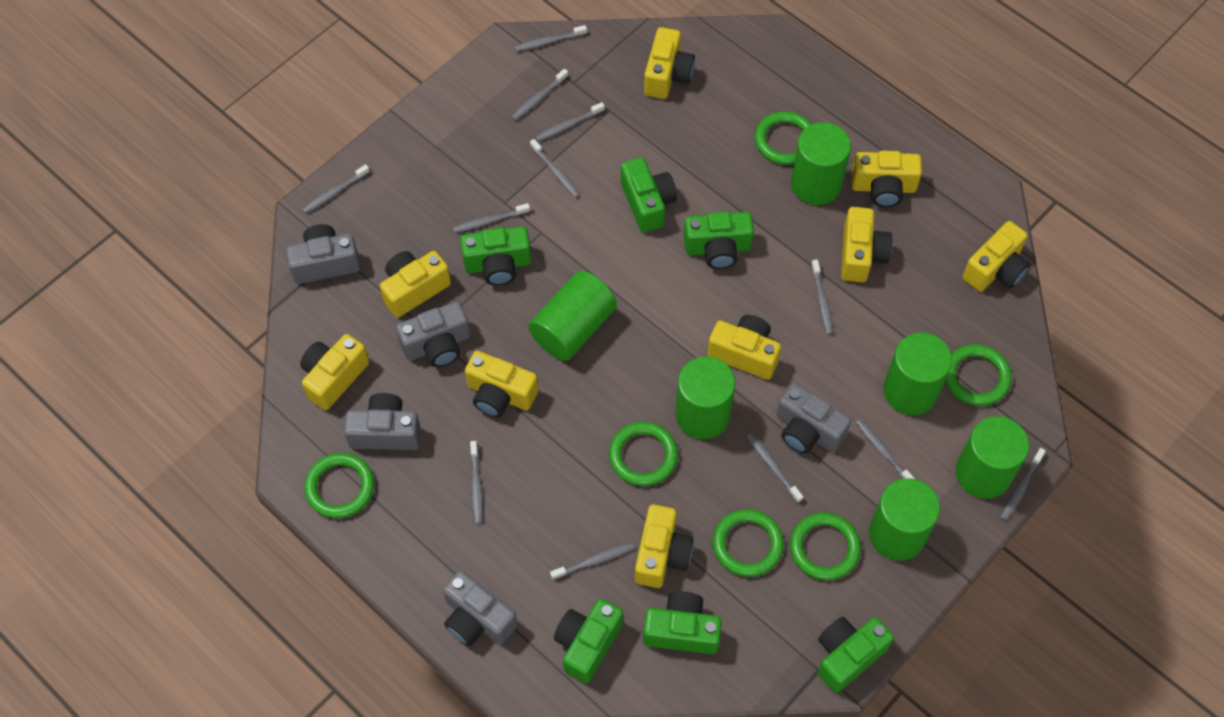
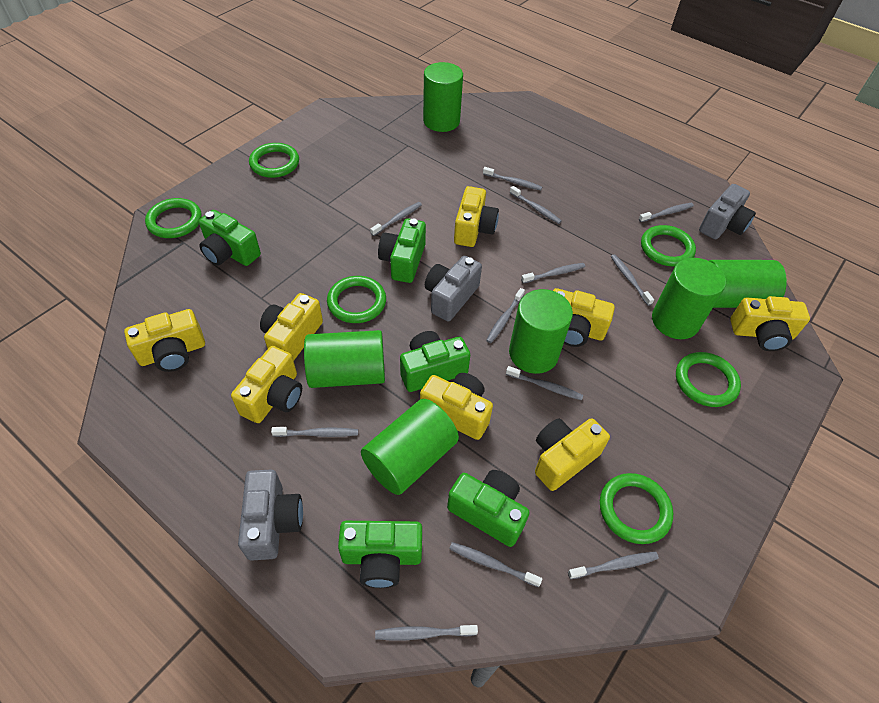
green camera: [460,226,531,286] [554,599,623,684] [621,157,677,232] [643,591,722,654] [684,212,754,269] [818,617,894,693] = 6 -> [199,210,261,266] [338,521,422,588] [378,219,426,283] [400,331,470,392] [447,470,530,547] = 5
grey camera: [286,224,360,284] [344,393,421,450] [396,301,470,367] [443,570,518,646] [777,383,851,454] = 5 -> [238,469,303,560] [425,256,482,321] [699,184,756,239] = 3
yellow camera: [300,334,369,410] [380,251,451,318] [465,351,538,417] [635,504,694,588] [644,27,695,99] [707,315,781,380] [841,207,892,282] [851,151,922,207] [962,221,1030,292] = 9 -> [124,309,205,372] [231,346,302,423] [260,293,323,360] [420,373,493,440] [454,186,499,247] [535,418,610,491] [553,288,615,347] [730,296,810,351] = 8

